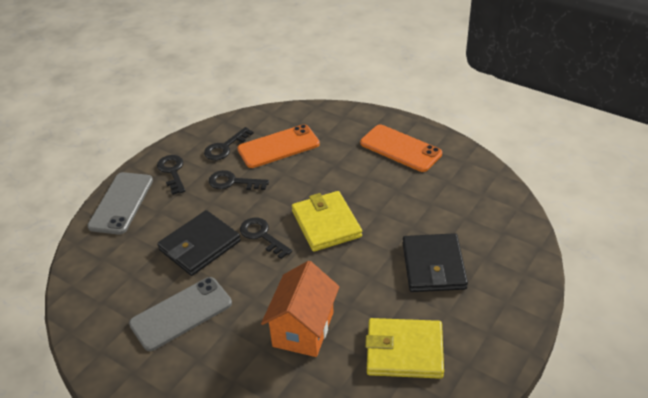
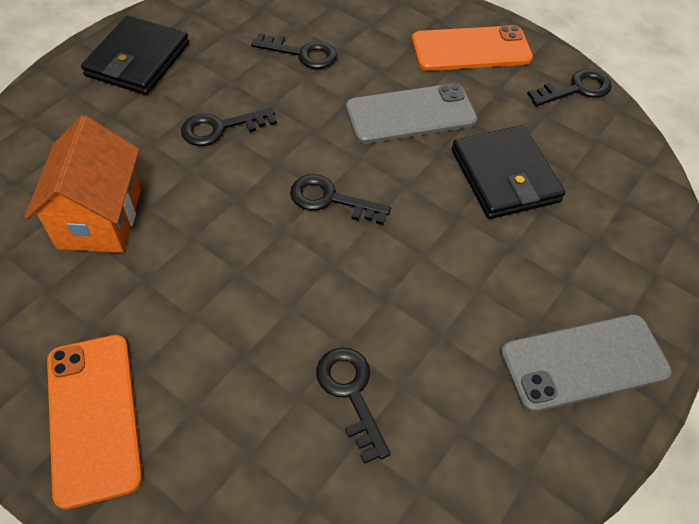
black key: [157,155,185,195] [204,127,253,160] [209,170,269,190] [240,218,292,259] = 4 -> [181,108,277,146] [251,33,337,69] [290,174,391,225] [316,348,391,464] [527,69,612,106] = 5
yellow wallet: [292,191,362,252] [365,318,444,379] = 2 -> none = 0

